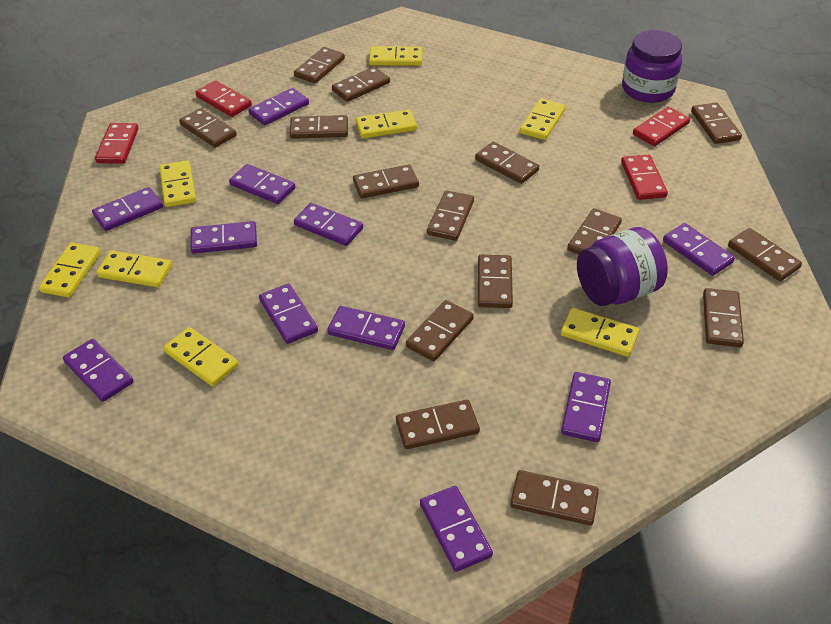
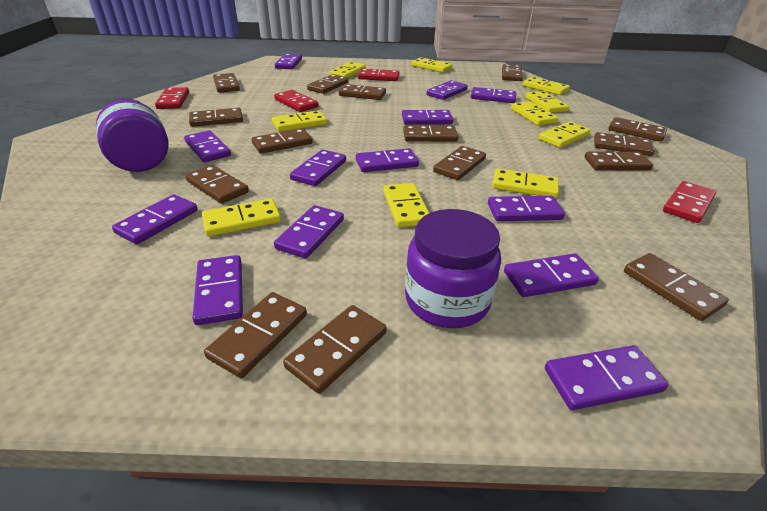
purple domino: [63,339,134,402] [92,187,163,231] [190,221,257,254] [229,164,295,204] [248,88,309,125] [259,284,318,344] [294,203,363,246] [327,306,405,350] [420,486,493,572] [561,372,611,442] [663,223,735,276] = 11 -> [112,194,198,244] [184,130,231,162] [192,255,243,325] [274,205,344,258] [275,54,302,69] [290,149,346,186] [356,148,419,172] [402,110,454,125] [427,80,468,100] [471,87,516,103] [488,196,565,221] [504,253,599,297] [545,345,668,410] = 13
yellow domino: [39,243,101,297] [96,250,172,287] [159,160,196,207] [163,327,239,386] [356,109,417,138] [369,46,423,66] [520,98,566,140] [561,308,639,357] = 8 -> [202,198,281,236] [272,110,327,132] [329,62,366,78] [383,183,429,227] [411,57,452,72] [492,169,559,198] [511,101,558,126] [522,77,570,95] [526,91,569,113] [539,122,590,148] = 10

